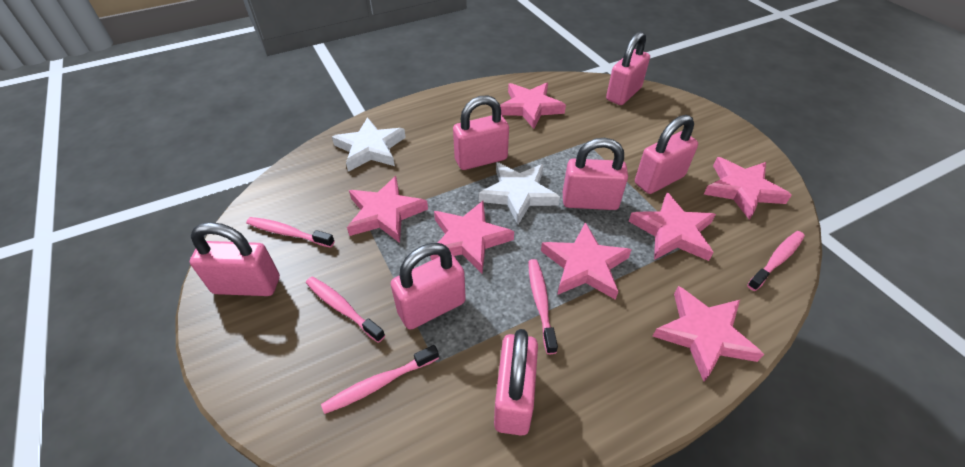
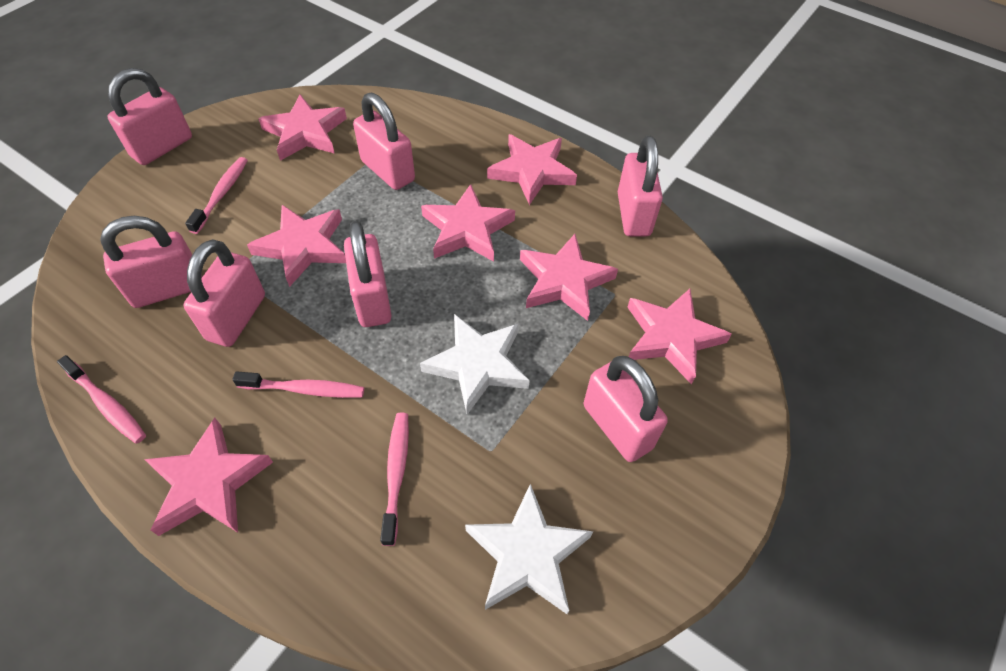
pink toothbrush: [246,217,335,248] [306,277,385,343] [321,345,439,414] [528,259,558,354] [747,231,805,291] = 5 -> [57,355,146,444] [185,157,248,234] [233,371,364,398] [380,413,409,546] = 4

